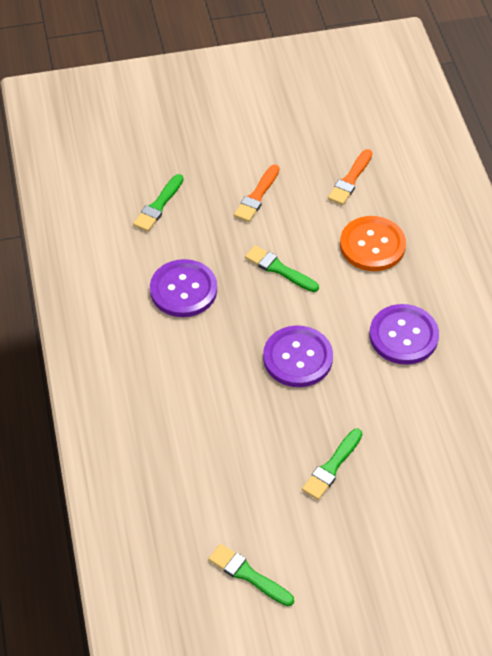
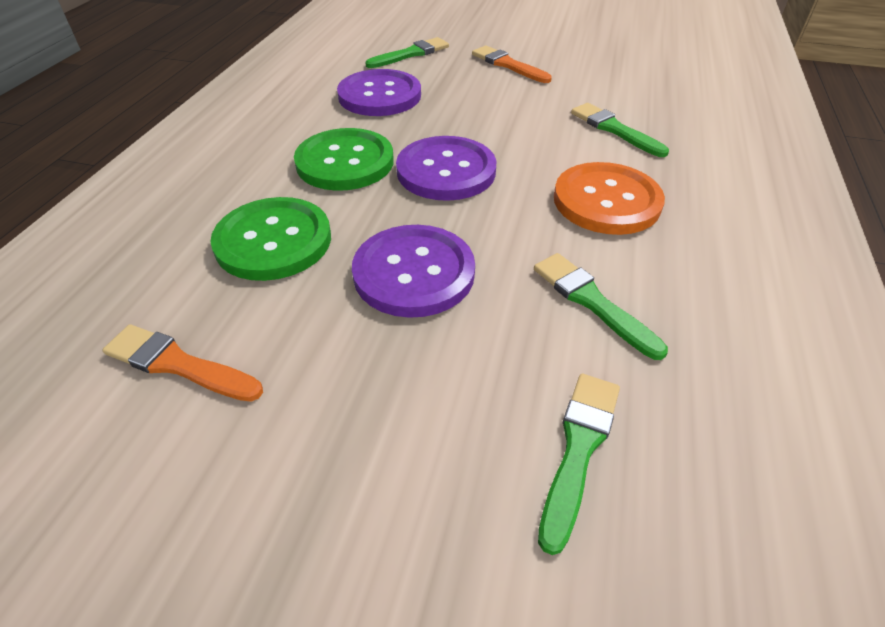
green button: none = 0 -> [210,197,331,281] [294,128,394,191] = 2

